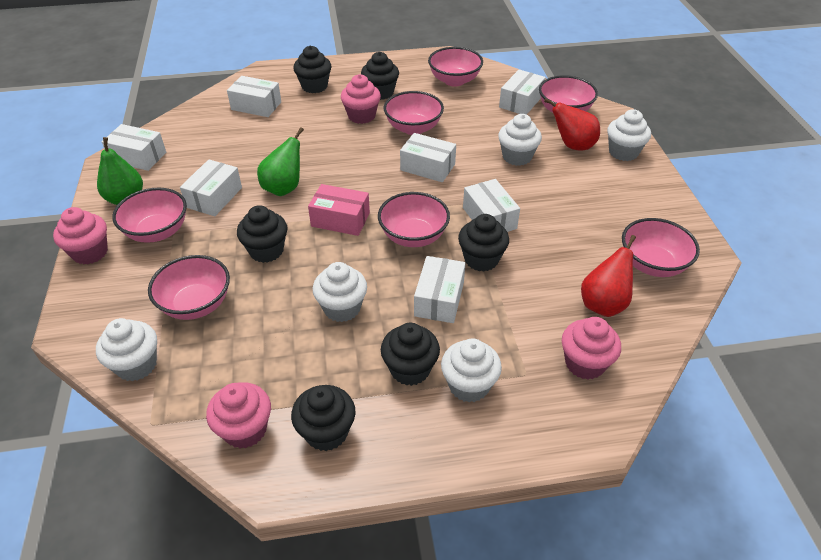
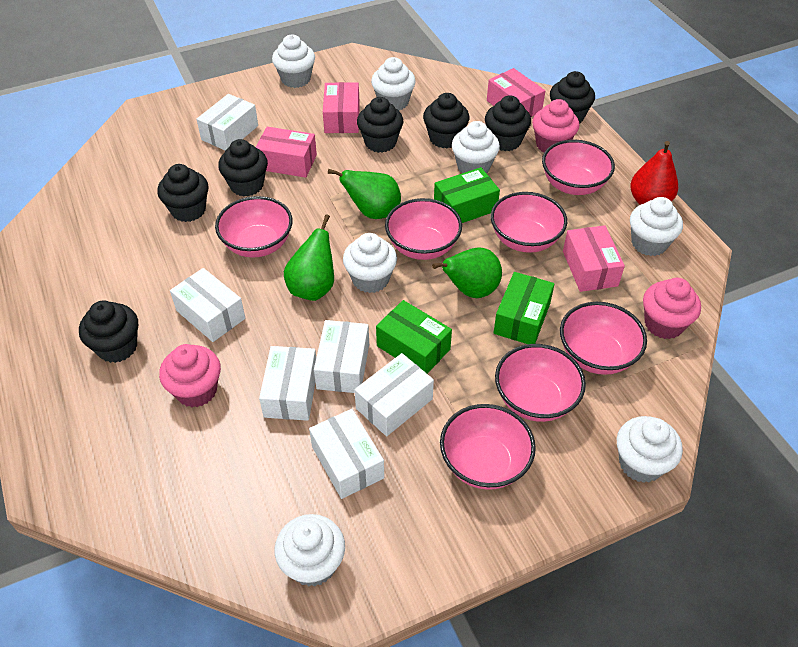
black cupcake: [237,205,288,263] [291,385,356,451] [293,46,332,93] [361,52,399,100] [381,323,440,386] [458,214,509,272] = 6 -> [79,301,138,363] [157,164,209,222] [218,139,268,197] [357,97,403,153] [423,93,470,148] [485,95,531,151] [550,71,595,123] = 7
green box: none = 0 -> [376,300,452,374] [434,167,500,223] [494,272,555,344] = 3
green pear: [97,137,143,205] [257,127,304,196] = 2 -> [284,215,334,301] [328,169,401,219] [432,247,502,298] = 3
pink box: [308,184,370,236] = 1 -> [256,127,317,178] [323,82,360,133] [487,68,545,117] [563,225,625,292] = 4
pink cupcake: [53,207,108,265] [206,382,271,449] [341,74,381,124] [562,317,621,380] = 4 -> [159,344,221,407] [532,99,579,152] [643,278,701,339] = 3
red pear: [544,98,600,150] [581,235,636,317] = 2 -> [630,141,678,205] = 1
white box: [102,124,166,171] [180,159,242,216] [227,76,281,117] [400,133,456,182] [414,256,466,323] [463,179,520,232] [499,69,545,115] = 7 -> [170,268,245,342] [197,94,258,151] [259,346,316,421] [309,409,384,499] [314,320,369,393] [354,353,434,436] = 6
white cupcake: [96,318,157,381] [313,262,367,322] [441,339,502,402] [498,114,542,166] [607,109,651,161] = 5 -> [272,35,315,88] [275,514,345,587] [343,233,397,293] [371,57,416,111] [452,121,500,173] [617,416,683,483] [630,197,683,256] = 7

